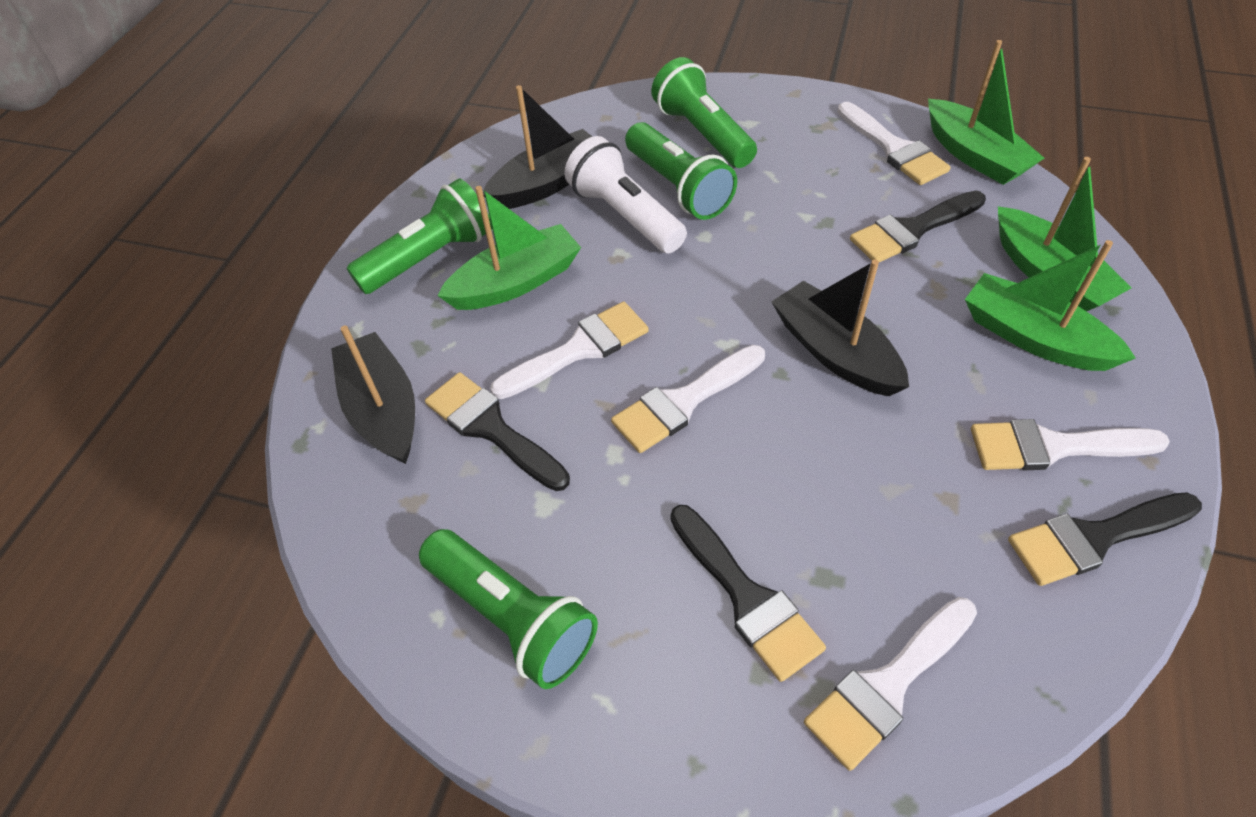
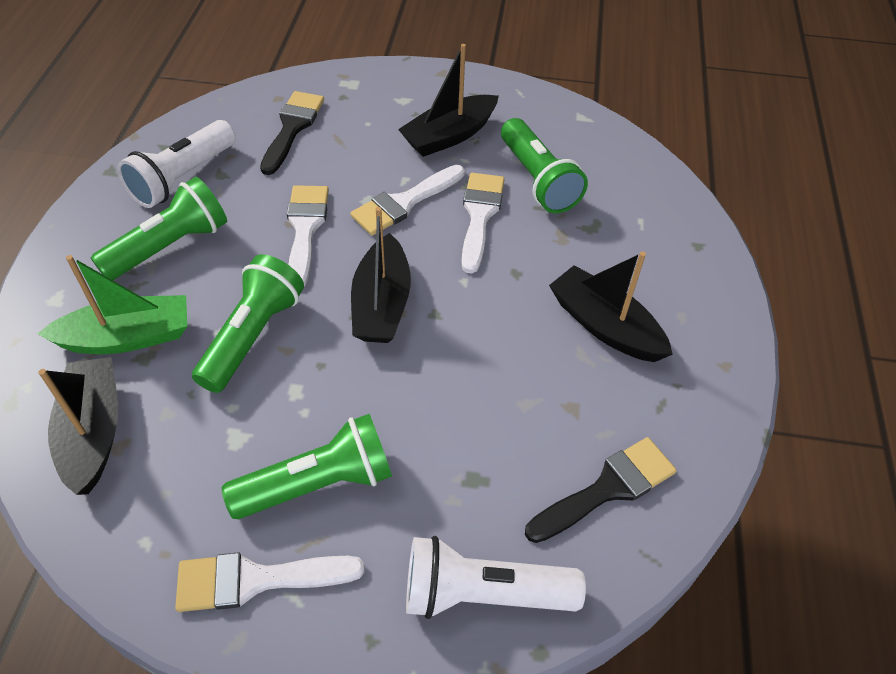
black boat: [331,326,415,464] [483,85,593,209] [771,260,909,396] = 3 -> [38,357,118,495] [351,207,411,343] [398,44,499,157] [549,251,673,362] = 4
black brush: [425,372,570,491] [670,505,826,682] [850,191,986,262] [1008,492,1202,586] = 4 -> [260,91,324,175] [525,437,677,543] = 2
green boat: [437,186,581,310] [928,40,1044,185] [965,240,1136,371] [998,157,1131,311] = 4 -> [37,255,187,354] = 1
white brush: [490,301,649,399] [611,345,765,453] [804,597,977,771] [837,102,951,185] [971,419,1170,470] = 5 -> [175,552,364,612] [287,185,329,287] [350,165,465,236] [461,173,505,273] = 4
white flashlight: [564,136,687,254] = 1 -> [117,120,236,208] [406,536,586,619] = 2

